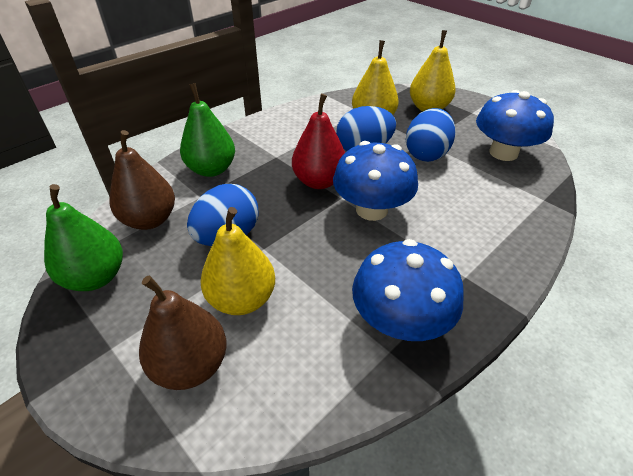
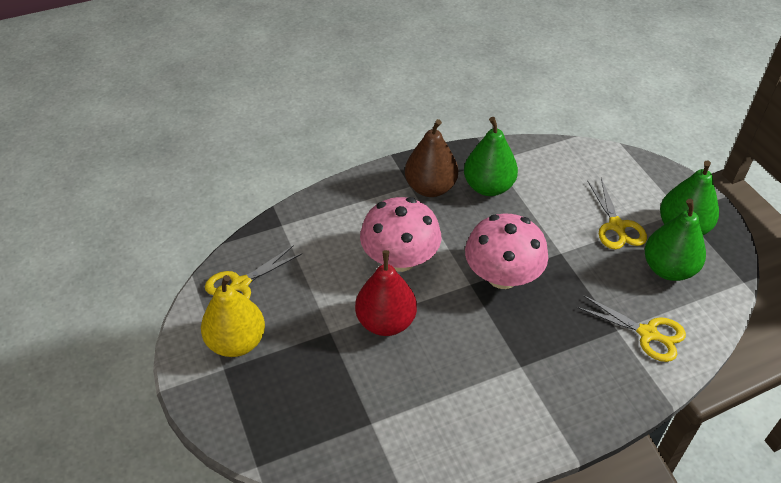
blue egg: [187,184,258,246] [336,106,396,151] [406,108,455,162] = 3 -> none = 0
blue mushroom: [333,141,418,221] [352,239,464,341] [476,90,554,161] = 3 -> none = 0
brown pear: [109,130,175,230] [139,275,227,390] = 2 -> [405,119,458,197] = 1
green pear: [44,184,123,291] [180,83,235,177] = 2 -> [464,117,518,196] [645,199,706,281] [660,160,719,235] = 3
pink mushroom: none = 0 -> [360,197,441,272] [465,214,548,289] = 2
yellow pear: [200,207,275,315] [352,40,398,115] [410,30,456,111] = 3 -> [201,275,265,357] = 1
yellow scissors: none = 0 -> [205,245,302,299] [577,295,686,362] [587,178,647,249] = 3

